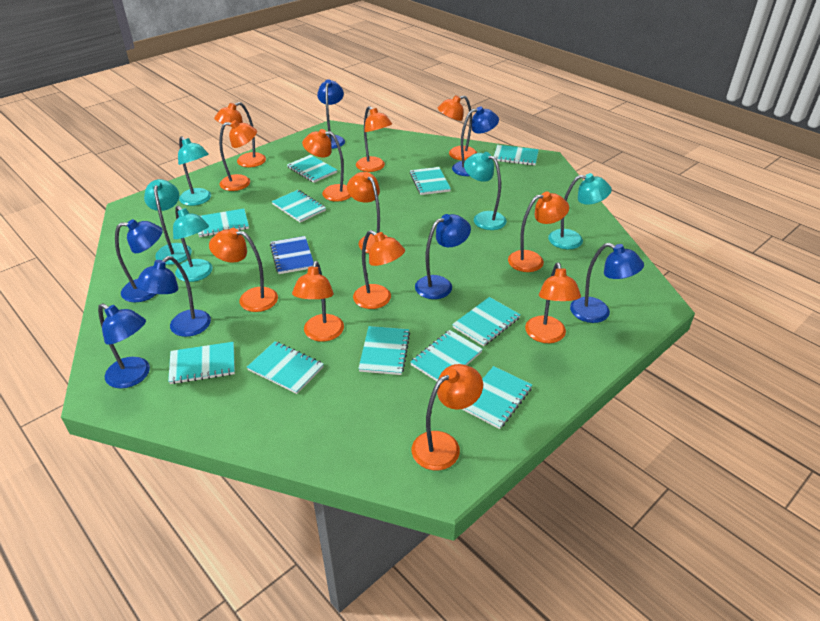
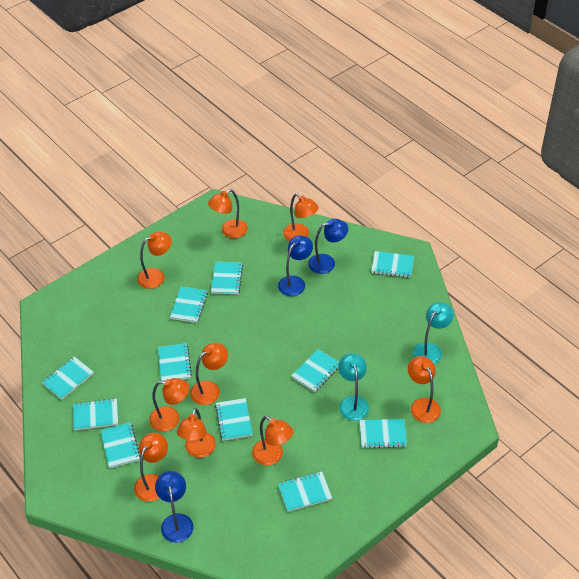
blue lamp: [98,303,150,388] [115,219,163,302] [135,256,211,337] [317,79,345,149] [415,214,471,299] [452,106,499,176] [570,243,644,323] = 7 -> [155,471,193,543] [278,236,313,296] [308,219,348,274] = 3
blue notebook: [270,236,314,274] = 1 -> none = 0
orange lamp: [209,228,278,312] [214,102,266,167] [219,120,257,191] [292,261,344,342] [302,129,351,202] [347,172,388,254] [353,230,405,309] [356,106,392,172] [412,364,483,470] [438,95,477,160] [508,192,569,272] [525,263,581,343] = 12 -> [134,433,168,502] [137,232,172,289] [149,378,189,432] [177,408,216,458] [190,343,228,405] [208,189,248,238] [252,416,293,465] [283,194,319,241] [408,356,441,423] = 9
turquoise lamp: [144,179,192,265] [173,205,213,282] [178,136,211,206] [464,152,507,230] [548,173,612,249] = 5 -> [338,353,369,421] [413,302,453,364] = 2

